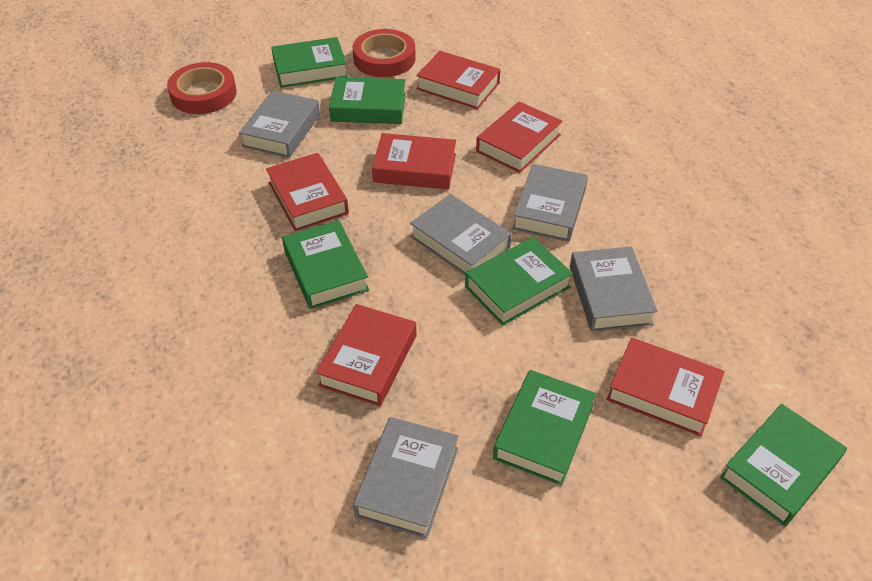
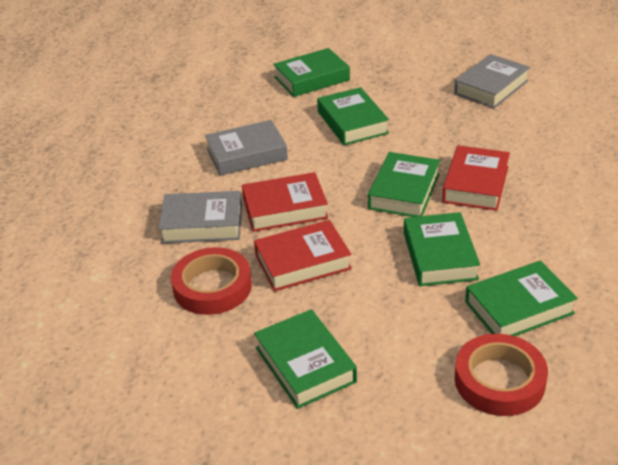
grey book: [239,90,320,158] [353,417,459,538] [410,194,512,275] [512,164,588,242] [570,246,658,332] = 5 -> [158,191,242,243] [205,120,288,176] [454,54,530,108] = 3
red book: [266,153,349,231] [316,304,416,406] [372,133,456,189] [416,51,500,109] [476,101,563,173] [607,338,724,437] = 6 -> [242,172,328,232] [254,220,352,291] [442,145,510,211] = 3

